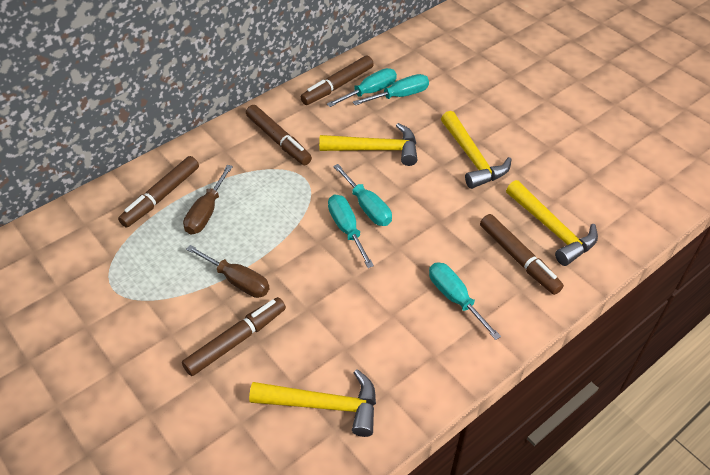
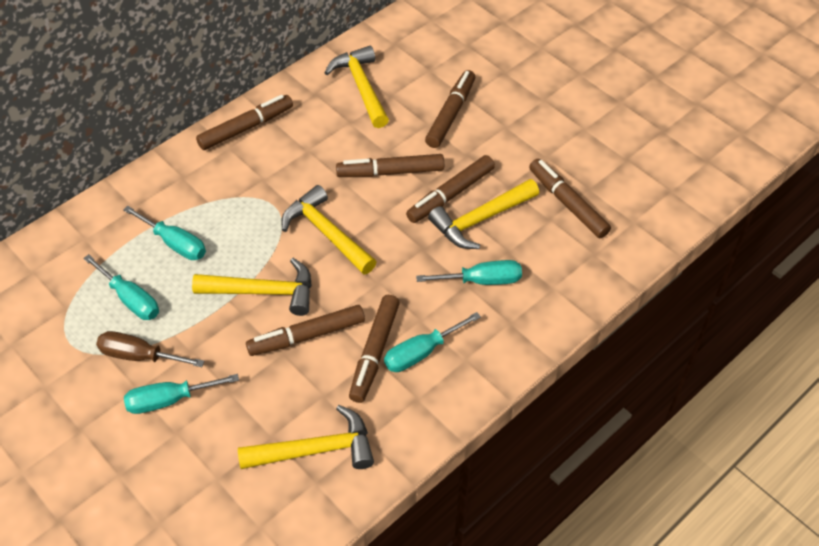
brown marker: [118,156,199,227] [182,297,286,376] [246,105,312,165] [300,55,374,105] [480,214,564,295] = 5 -> [196,95,293,150] [246,305,365,356] [336,154,444,177] [349,295,400,403] [406,155,495,223] [425,70,475,148] [529,159,611,238] = 7
brown screwdriver: [183,165,233,235] [186,245,270,298] = 2 -> [96,331,205,367] = 1
yellow hammer: [249,369,376,437] [319,123,417,166] [441,111,512,189] [506,180,598,266] = 4 -> [192,258,312,316] [238,405,374,469] [281,185,376,275] [324,46,389,128] [428,179,539,249] = 5

